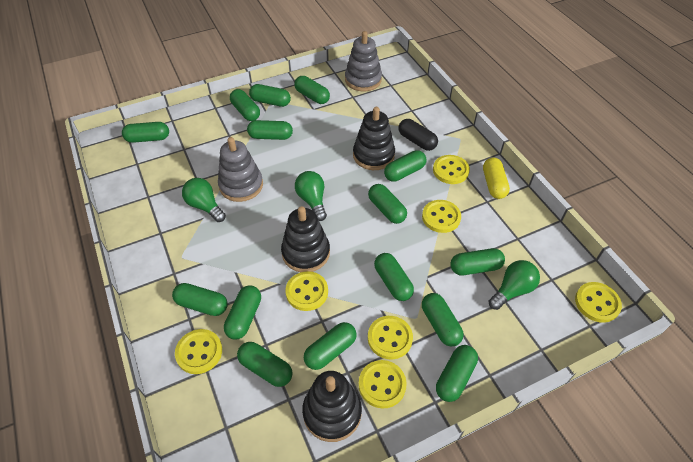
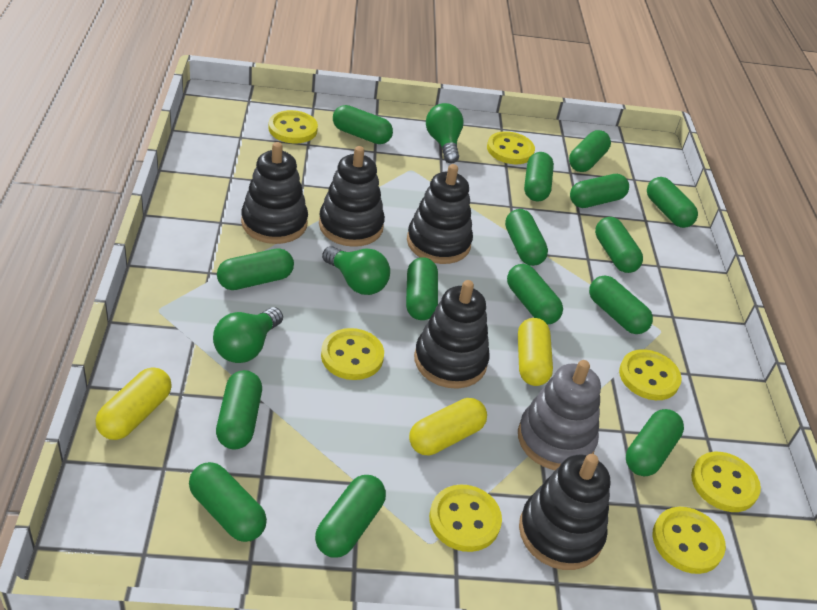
black capsule: [398,119,438,151] = 1 -> none = 0
black stacking toy: [281,206,330,272] [302,371,362,442] [353,107,395,170] = 3 -> [241,142,308,244] [319,146,385,247] [407,164,473,264] [414,280,490,389] [519,454,610,570] = 5
grey stacking toy: [218,137,263,202] [345,31,382,91] = 2 -> [518,360,601,470] = 1
yellow capsule: [483,158,510,199] = 1 -> [96,367,172,440] [409,398,487,455] [518,318,553,386] = 3

